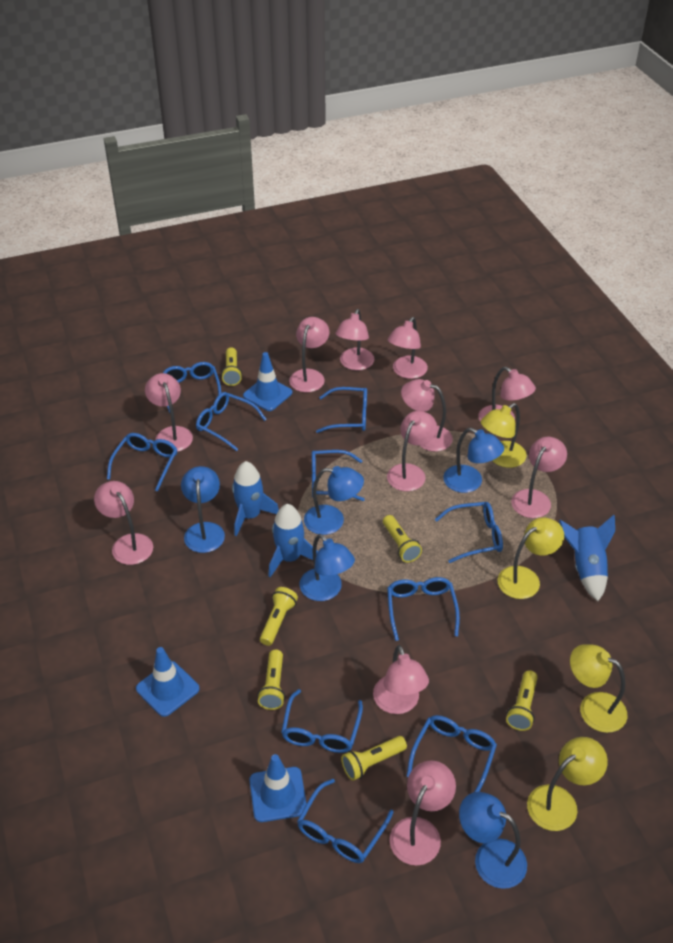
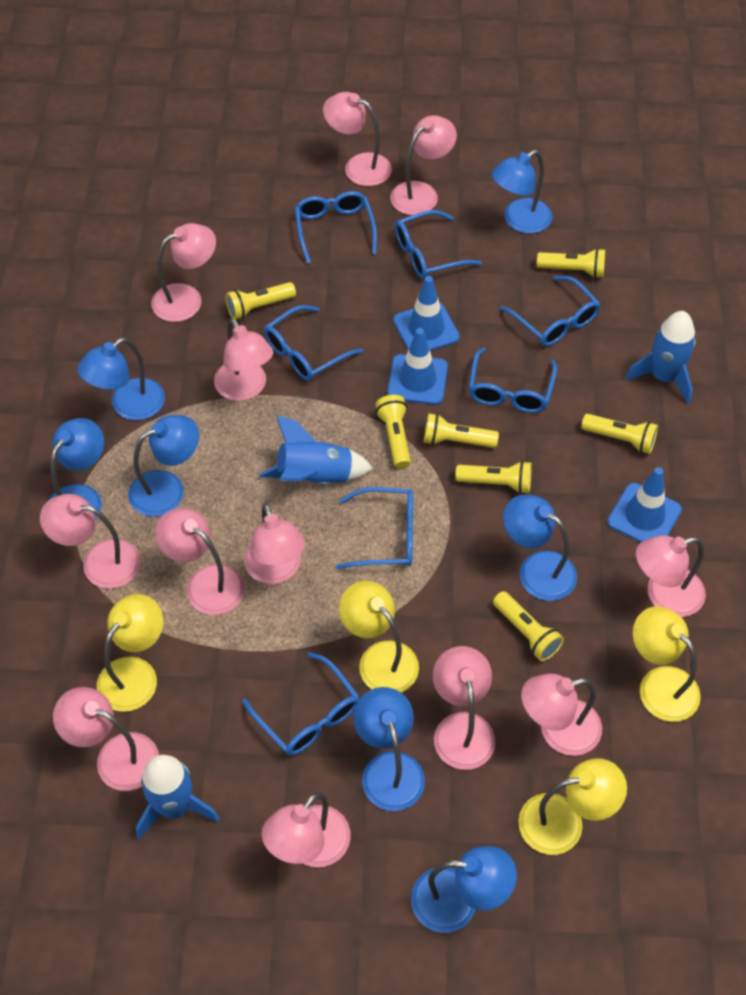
blue glasses: [107,433,178,492] [163,362,221,413] [196,392,267,451] [281,689,363,753] [297,779,394,863] [312,450,365,501] [316,387,367,433] [387,577,460,641] [407,715,497,792] [435,502,503,563] = 10 -> [242,652,360,756] [264,305,363,381] [295,191,377,264] [336,487,413,569] [395,210,482,279] [469,348,557,413] [500,276,601,346] = 7
blue lamp: [181,466,225,553] [300,534,355,601] [304,466,364,535] [443,428,504,493] [459,792,527,889] = 5 -> [49,418,104,520] [77,338,165,420] [128,415,199,517] [353,687,425,811] [411,846,517,933] [491,150,552,233] [503,494,577,601] = 7
pink lamp: [94,481,153,565] [145,373,193,452] [289,317,329,392] [336,309,374,370] [373,645,429,714] [387,411,437,491] [388,317,428,379] [390,760,456,866] [401,379,453,452] [478,367,536,422] [511,436,567,518] = 11 -> [40,494,141,589] [53,687,159,791] [151,223,216,322] [155,508,245,615] [214,318,273,401] [244,503,305,584] [262,792,351,867] [323,92,392,186] [390,115,457,215] [433,646,496,770] [521,674,602,756] [636,535,706,617] = 12
yellow flashlight: [221,347,242,386] [257,650,285,710] [260,587,298,646] [341,736,407,781] [383,515,422,563] [506,670,538,731] = 6 -> [226,282,296,320] [375,395,411,468] [424,413,499,448] [456,461,532,494] [493,591,564,661] [537,248,605,278] [581,414,658,454] = 7

